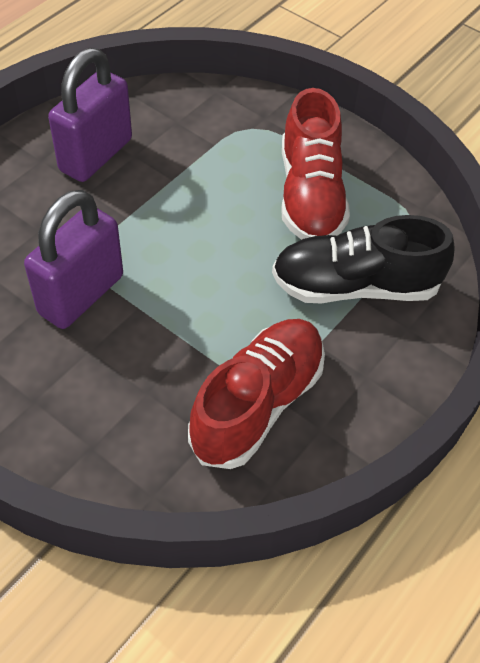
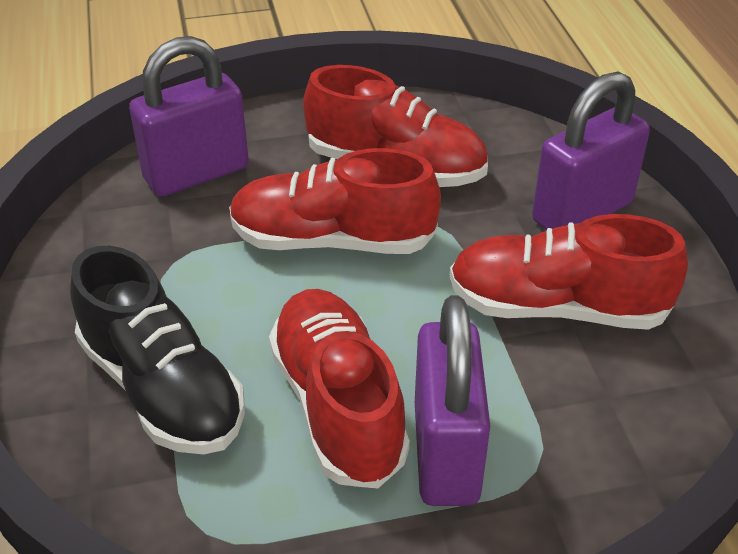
purple padlock: [24,190,123,329] [48,48,132,182] = 2 -> [129,36,249,197] [415,295,490,506] [532,72,650,230] = 3
red shoe: [188,319,325,469] [281,88,350,240] = 2 -> [229,148,441,254] [269,289,410,488] [303,65,488,187] [449,214,688,330] = 4

